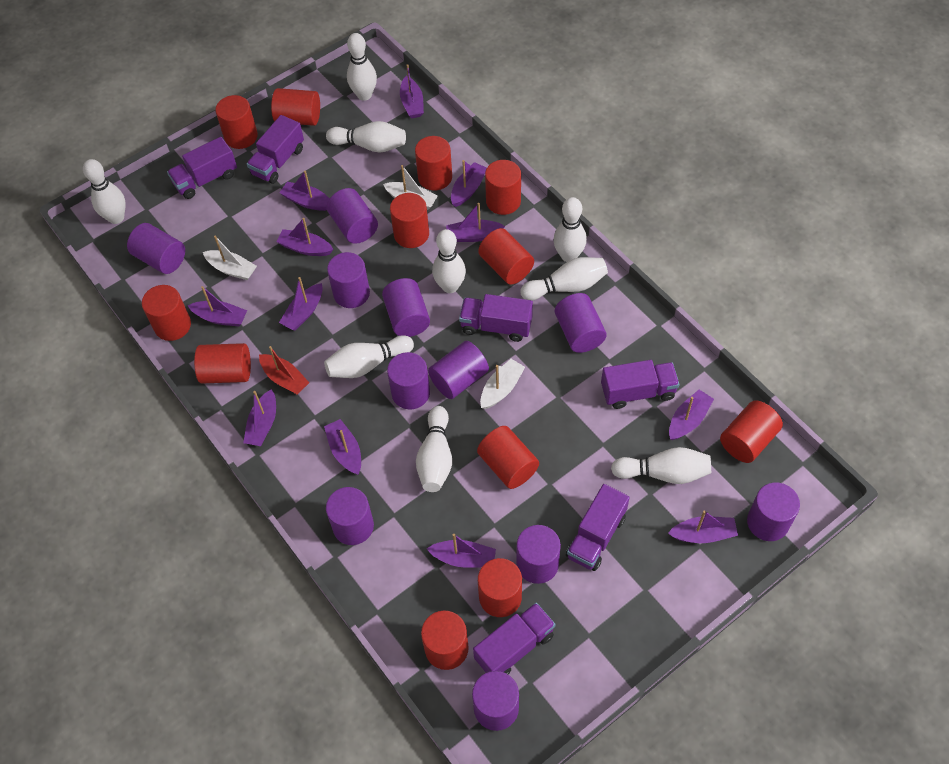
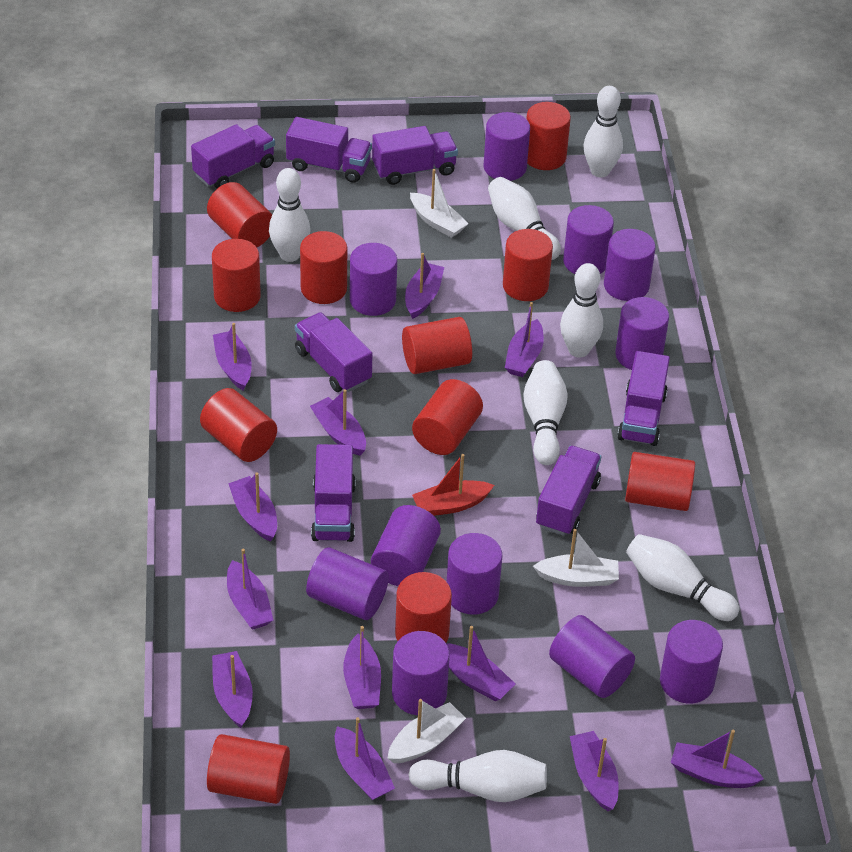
purple truck: [167,137,237,199] [247,115,304,184] [459,294,533,342] [473,603,555,675] [566,484,630,571] [601,360,680,409] = 6 -> [191,124,275,188] [286,117,372,183] [295,312,373,392] [311,444,356,542] [372,126,458,185] [536,446,601,536] [617,351,670,446] = 7
red cylinder: [142,285,191,341] [194,343,251,384] [215,95,258,149] [271,88,320,126] [390,193,429,248] [415,136,452,190] [421,610,469,670] [477,426,539,489] [478,228,534,285] [478,558,522,617] [485,160,521,215] [720,401,783,463] = 12 -> [200,388,277,462] [207,182,272,247] [207,734,290,804] [212,239,261,312] [300,231,347,304] [395,572,452,643] [402,317,472,374] [412,379,483,455] [503,229,553,301] [526,102,571,170] [625,452,695,511] = 11
white bowling pin: [83,159,126,224] [324,335,414,378] [326,121,406,153] [347,33,377,101] [416,406,452,492] [432,229,466,293] [520,257,608,300] [553,197,587,262] [611,447,711,484] = 9 -> [269,168,310,262] [408,750,547,802] [488,177,561,260] [523,360,568,465] [560,263,603,358] [584,86,623,177] [626,534,739,621] = 7

